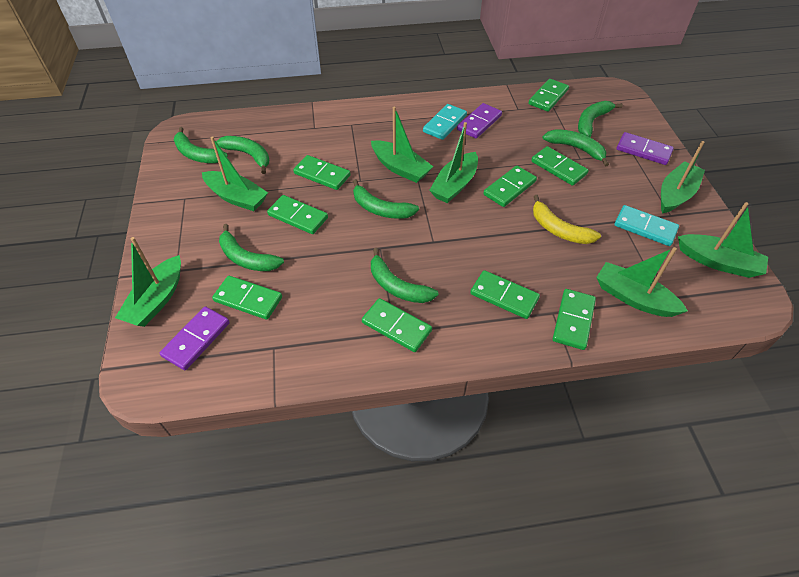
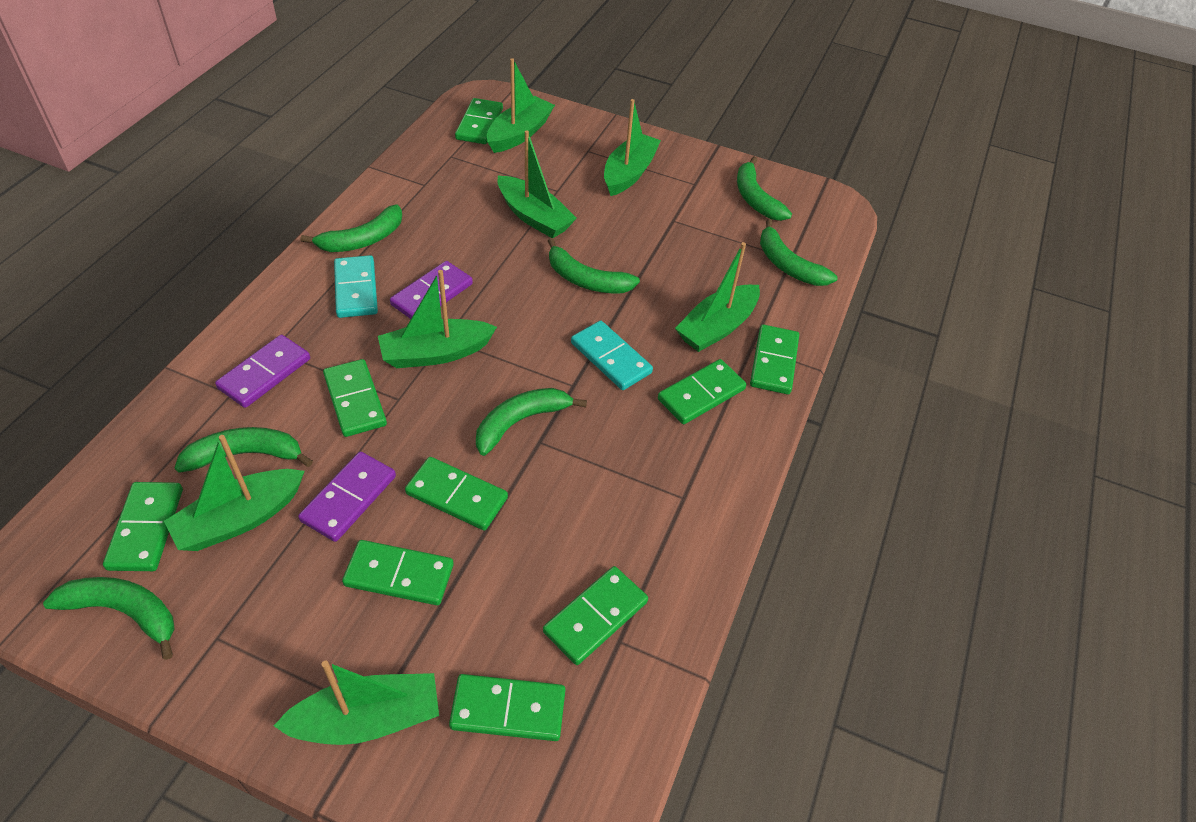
yellow banana: [533,195,601,244] = 1 -> none = 0

